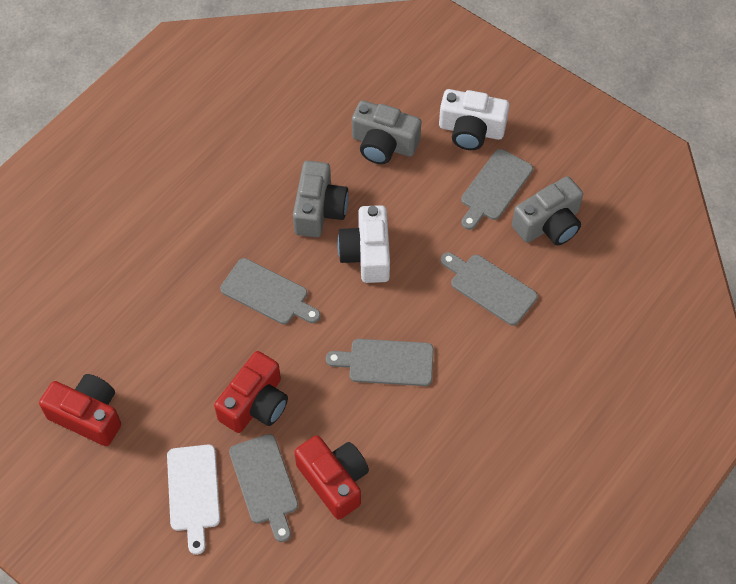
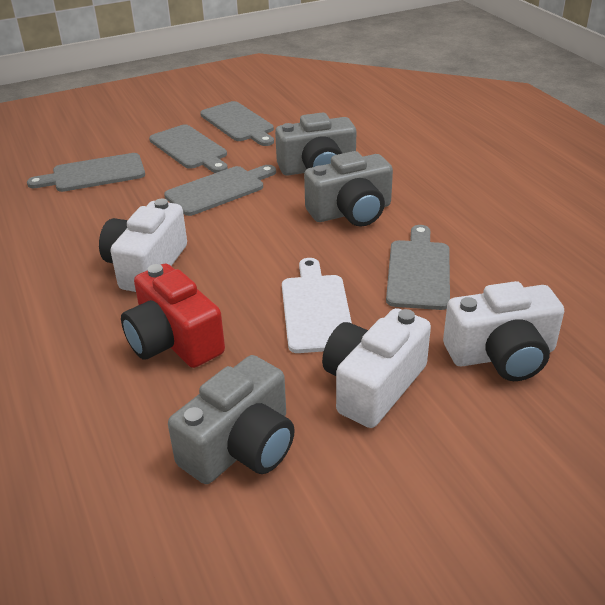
red camera: [39,374,121,446] [214,351,288,433] [294,435,369,520] = 3 -> [121,263,225,368] = 1
white camera: [337,205,390,283] [439,89,509,150] = 2 -> [99,198,187,292] [322,308,431,428] [443,281,564,381] = 3

